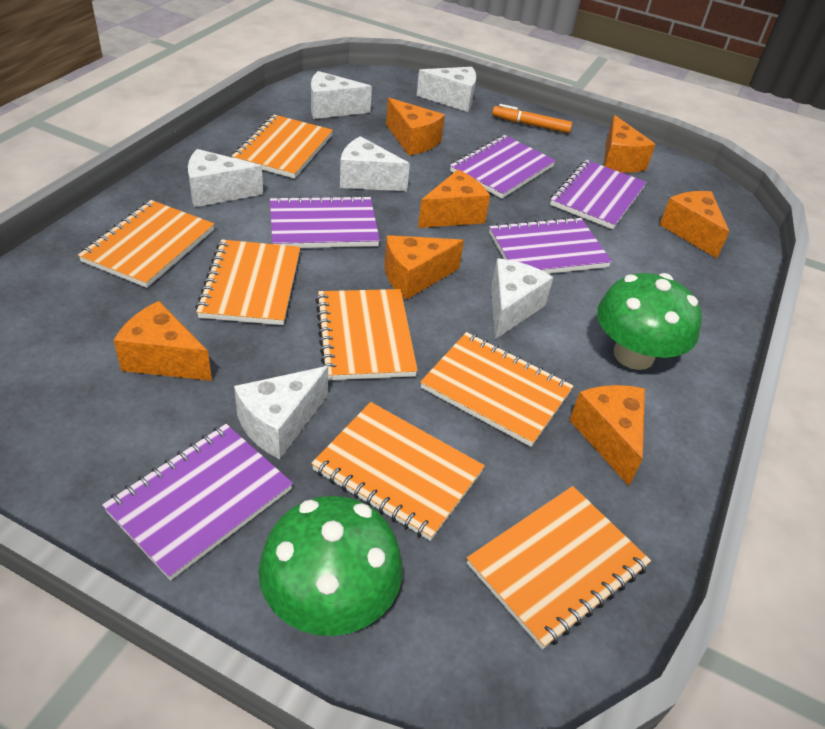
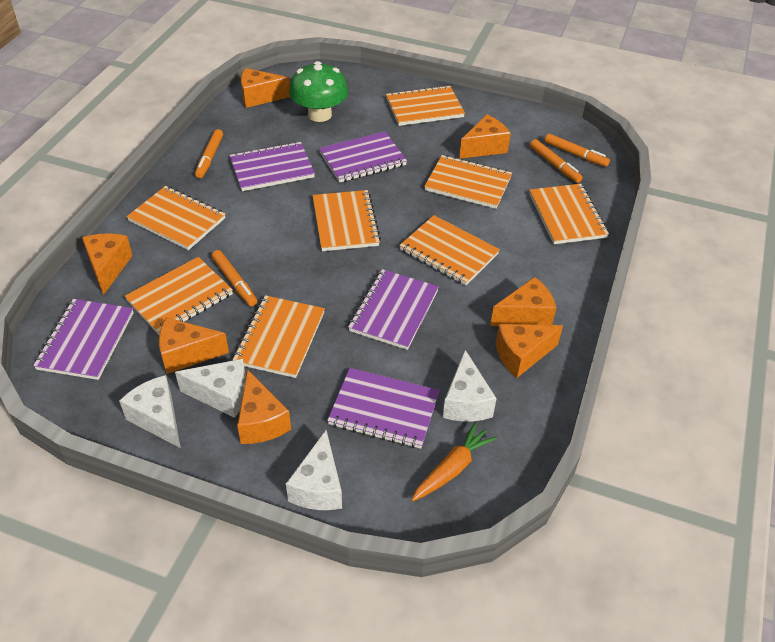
green mushroom: [259,496,403,636] [597,273,702,370] = 2 -> [289,61,348,122] = 1
orange carrot: none = 0 -> [411,422,497,501] = 1
orange marker: [492,104,572,133] = 1 -> [195,129,223,178] [212,250,257,306] [530,139,583,183] [545,133,610,167] = 4
orange notebook: [78,200,214,288] [195,240,300,325] [232,115,333,179] [311,402,485,541] [315,289,418,380] [420,332,573,447] [467,486,651,649] = 7 -> [125,257,233,335] [126,186,226,250] [233,295,325,378] [312,190,381,251] [386,85,465,126] [399,215,500,286] [424,155,512,209] [529,184,609,244] = 8
white cheese: [188,149,263,207] [234,366,328,459] [311,71,372,119] [340,136,410,191] [417,67,476,112] [491,259,553,339] = 6 -> [119,375,181,448] [175,359,246,418] [286,430,342,510] [443,350,497,421] = 4

